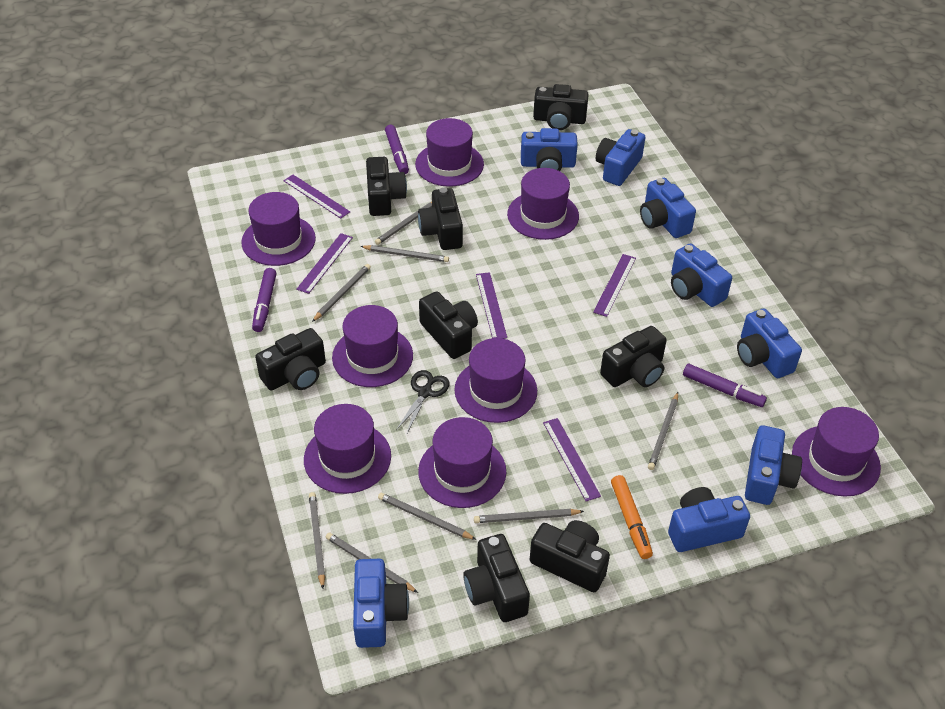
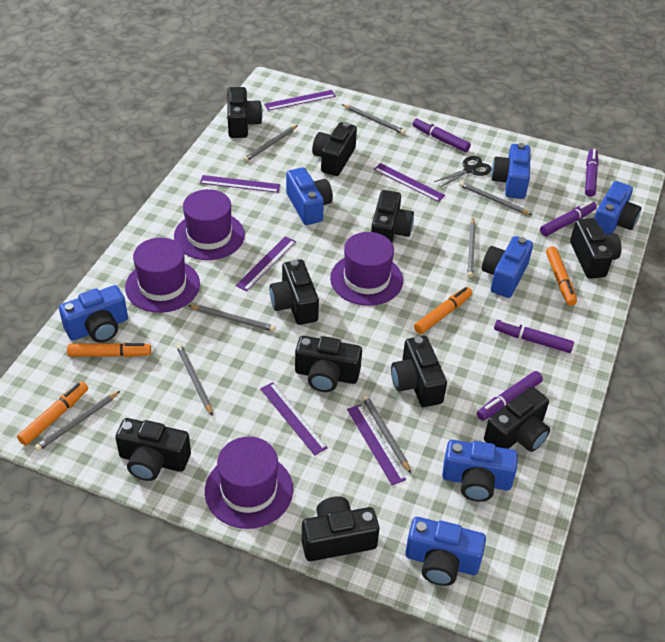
black camera: [255,328,326,390] [366,157,407,216] [418,188,463,250] [419,291,478,359] [463,534,530,622] [530,520,610,592] [533,84,589,130] [600,326,667,387] = 8 -> [115,418,191,481] [227,87,263,138] [269,260,319,325] [295,336,362,392] [302,496,379,561] [312,122,357,176] [371,190,414,243] [391,336,447,407] [484,387,550,452] [570,218,621,279] = 10
blue camera: [353,559,409,648] [521,128,578,171] [596,129,645,186] [640,178,696,238] [668,487,750,552] [671,243,732,307] [737,308,802,378] [745,425,802,505] = 8 -> [59,285,128,343] [286,167,333,225] [405,517,486,586] [442,440,518,502] [482,236,533,298] [491,143,531,199] [594,181,641,234] = 7
orange marker: [611,475,653,559] = 1 -> [17,381,88,446] [67,343,151,357] [414,287,472,334] [546,246,577,306] = 4
purple hat: [241,192,316,266] [304,404,391,494] [332,305,413,387] [415,118,484,187] [418,417,506,508] [454,338,537,423] [507,168,579,240] [792,407,881,497] = 8 -> [125,238,200,313] [174,189,245,260] [205,437,293,529] [330,232,403,306] = 4
purple marker: [252,268,276,332] [385,125,409,174] [683,364,767,407] = 3 -> [413,118,471,152] [477,371,543,421] [494,319,574,353] [540,201,597,236] [585,149,598,197] = 5
purple ruler: [283,175,350,219] [296,233,353,294] [476,272,507,339] [543,418,601,501] [593,254,636,317] = 5 -> [200,175,281,193] [235,236,296,292] [260,382,328,455] [264,90,336,111] [347,404,406,485] [373,163,445,202] = 6

